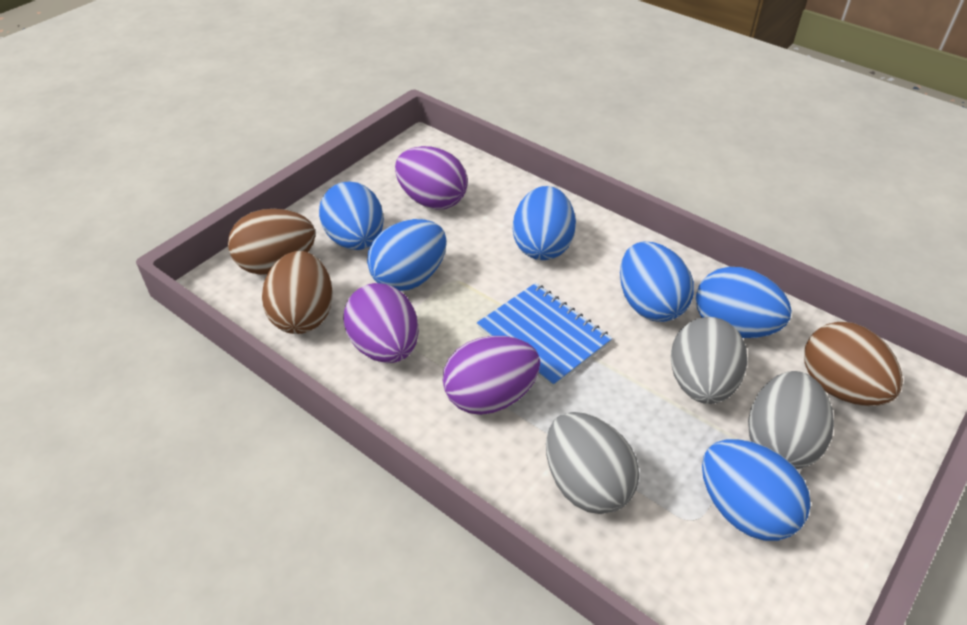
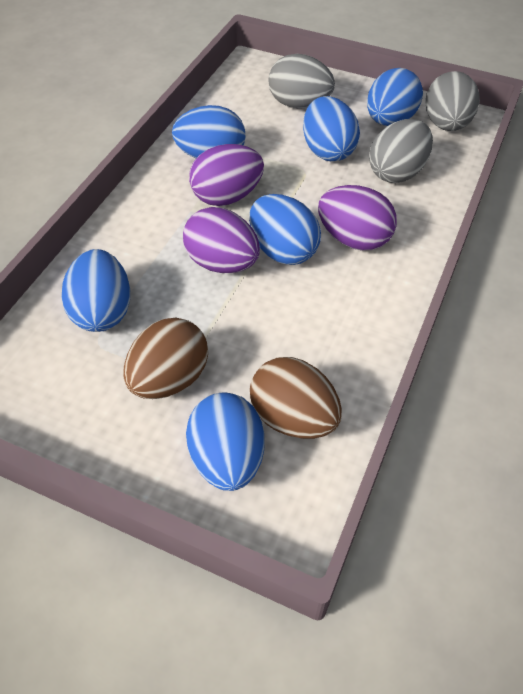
blue notebook: [477,283,613,388] = 1 -> none = 0
brown egg: [228,209,315,275] [262,251,333,334] [804,322,903,406] = 3 -> [123,318,208,399] [250,357,342,439] = 2

